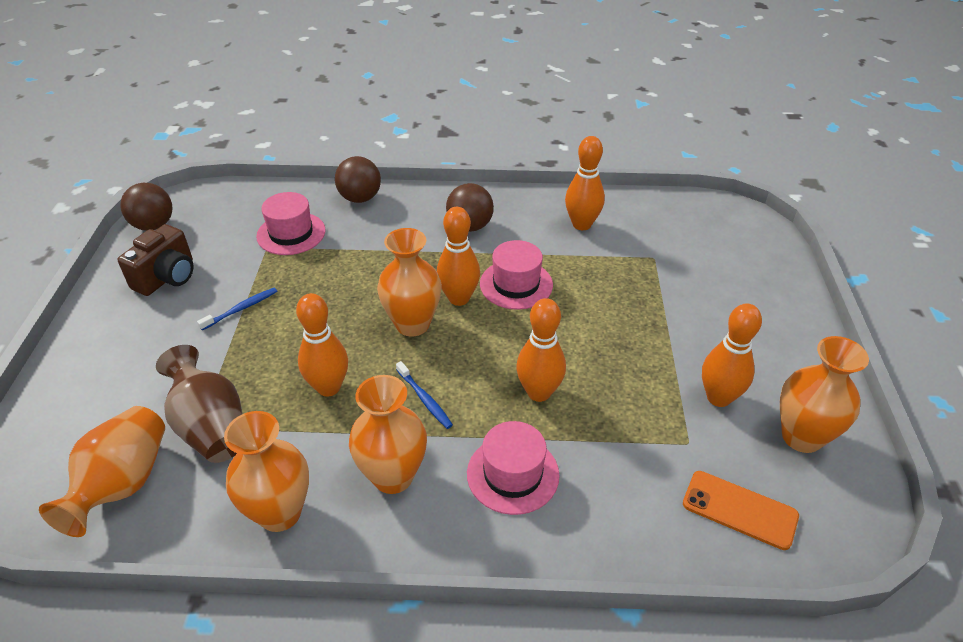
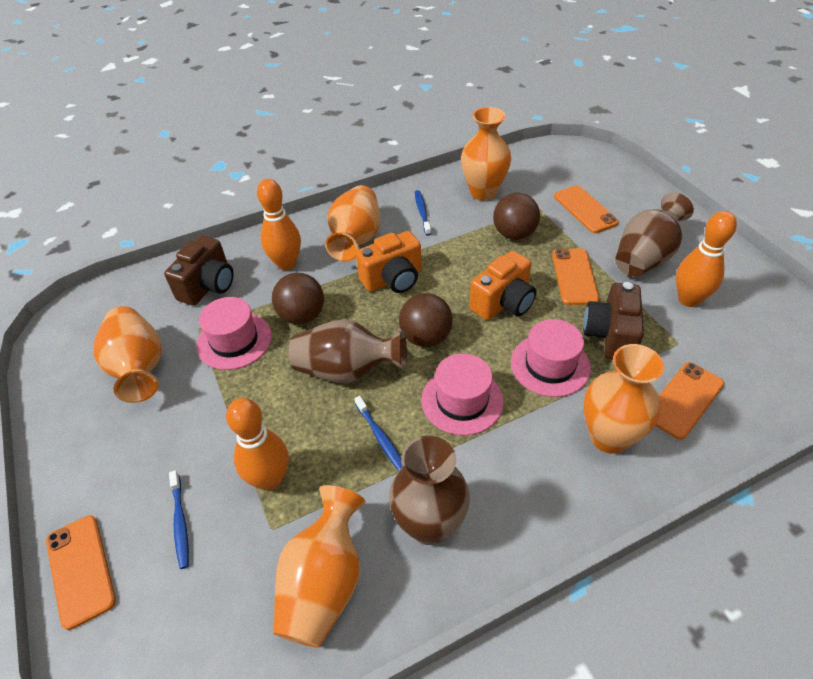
blue toothbrush: [197,288,277,330] [396,361,453,429] = 2 -> [169,471,189,569] [354,396,402,471] [415,190,431,236] = 3
brown camera: [117,224,193,296] = 1 -> [164,235,234,306] [583,282,644,360] = 2
brown vase: [156,345,243,463] = 1 -> [289,319,407,383] [389,436,470,545] [615,193,694,277] = 3
orange bowling pin: [296,293,348,397] [437,207,480,306] [516,298,566,402] [565,136,605,230] [702,304,762,407] = 5 -> [226,398,289,491] [257,179,301,270] [676,211,737,307] = 3
orange camera: none = 0 -> [356,231,421,293] [469,251,537,320] = 2
orange phone: [683,471,799,550] = 1 -> [46,515,116,630] [552,248,600,305] [554,185,619,233] [655,362,724,440] = 4

